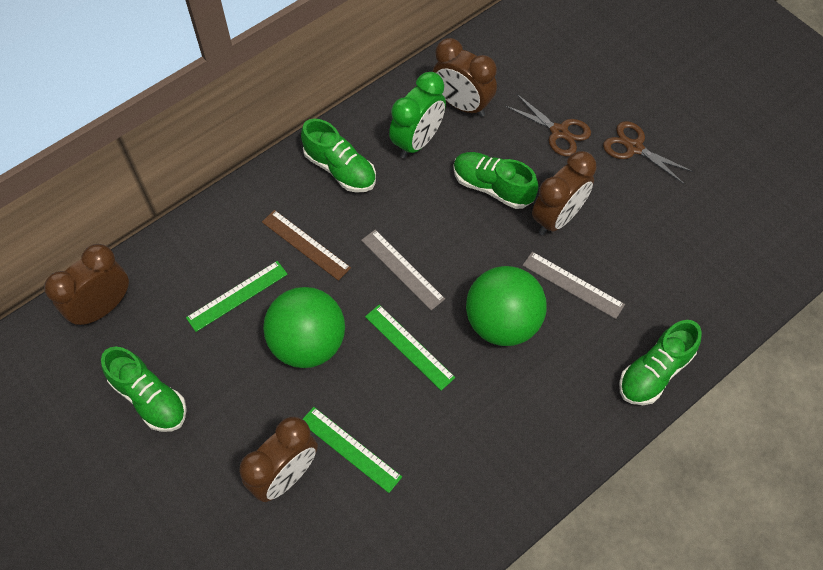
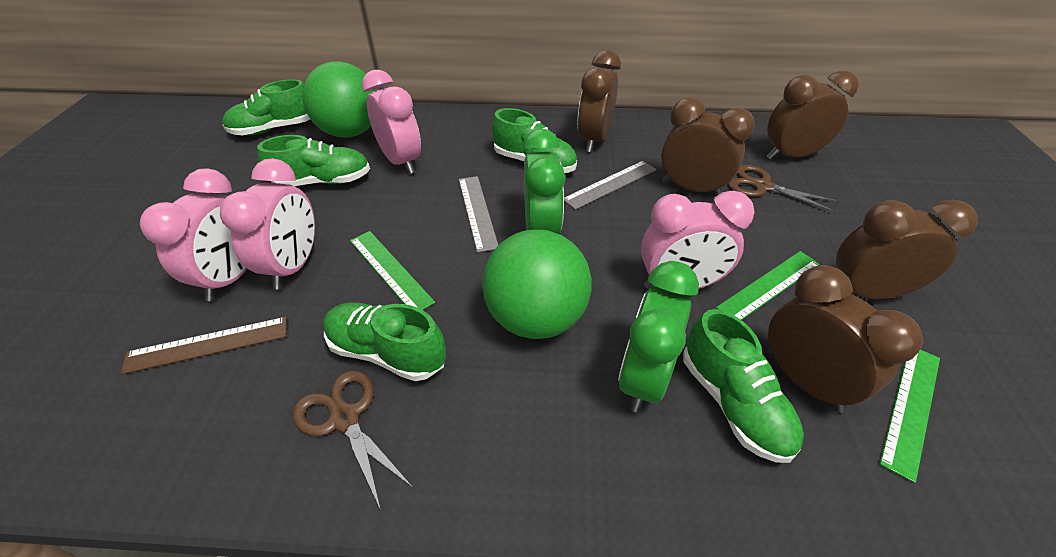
brown clock: [44,244,129,327] [239,417,318,502] [432,38,497,117] [532,151,597,235] = 4 -> [577,50,621,152] [661,97,755,196] [767,71,859,160] [768,265,923,413] [836,199,978,299] = 5
green clock: [389,72,446,159] = 1 -> [522,128,565,234] [618,261,699,412] = 2
green shoe: [101,347,187,432] [301,119,376,193] [453,152,538,209] [619,320,702,405] = 4 -> [222,79,310,136] [257,135,370,186] [323,302,446,381] [492,108,577,173] [683,309,804,463] = 5
pink clock: none = 0 -> [140,168,247,301] [220,158,315,290] [362,69,421,174] [641,191,754,289] = 4

